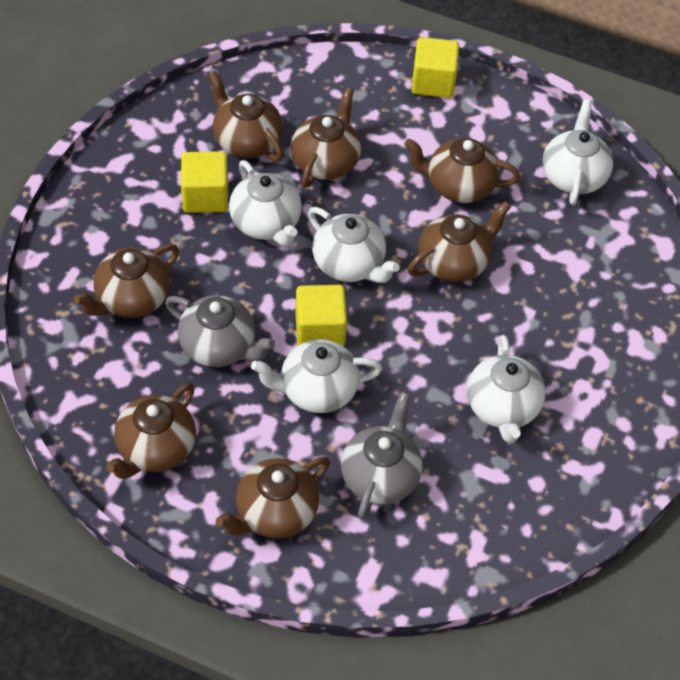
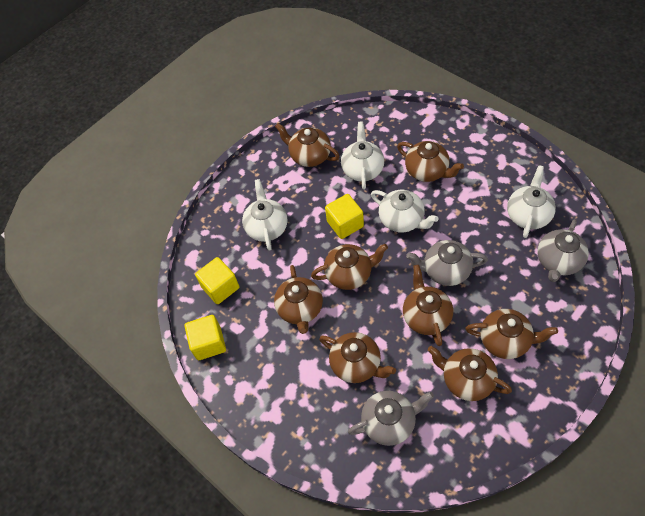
brown teapot: [73,244,179,318] [106,383,196,479] [208,71,283,162] [216,457,330,539] [291,88,361,188] [404,138,520,203] [408,201,511,282] = 7 -> [274,265,323,334] [275,123,340,167] [311,244,388,290] [319,332,396,383] [397,141,464,182] [403,265,453,346] [428,346,512,401] [465,309,558,359] = 8
grey teapot: [165,295,275,367] [341,392,422,519] = 2 -> [348,391,434,446] [406,240,488,286] [537,219,589,282] = 3
white teapot: [229,160,302,246] [251,339,382,413] [308,207,400,283] [467,335,546,443] [543,100,613,205] = 5 -> [242,179,287,251] [341,122,384,190] [371,190,439,232] [507,165,556,238] = 4

